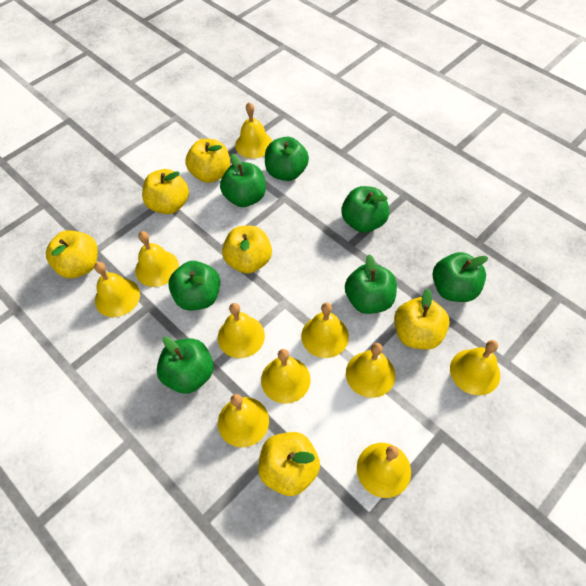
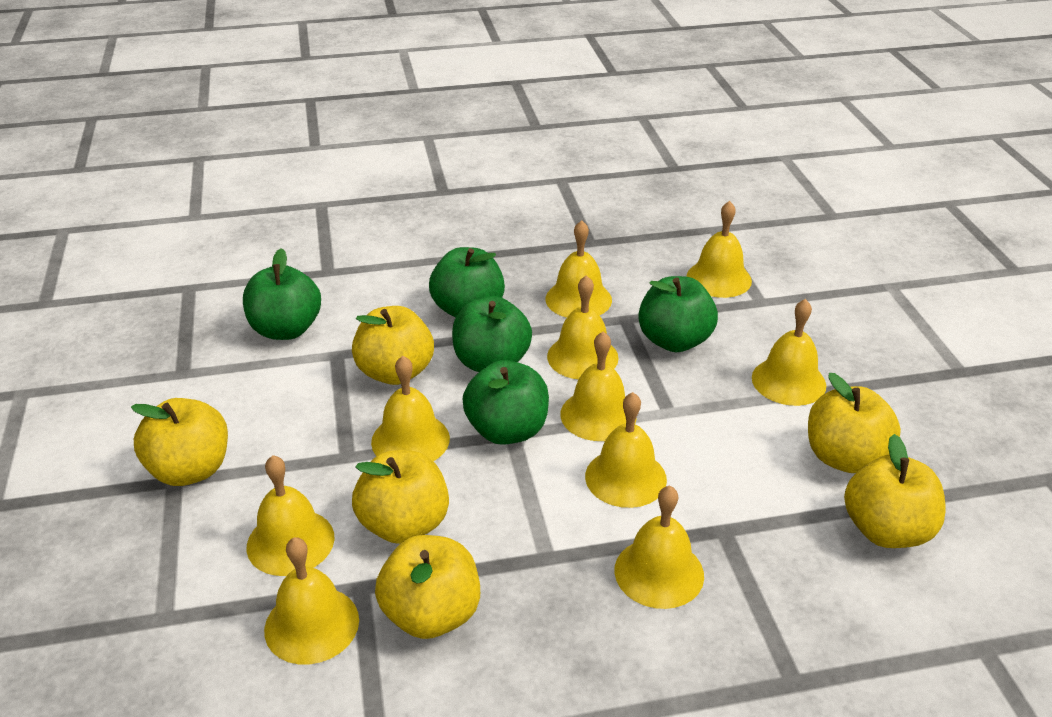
green apple: [157,336,214,394] [168,261,220,311] [220,154,266,207] [265,137,309,181] [342,186,390,233] [345,254,397,314] [433,252,488,302] = 7 -> [243,248,321,340] [429,247,505,318] [452,296,532,372] [463,360,549,445] [638,276,718,352] = 5

